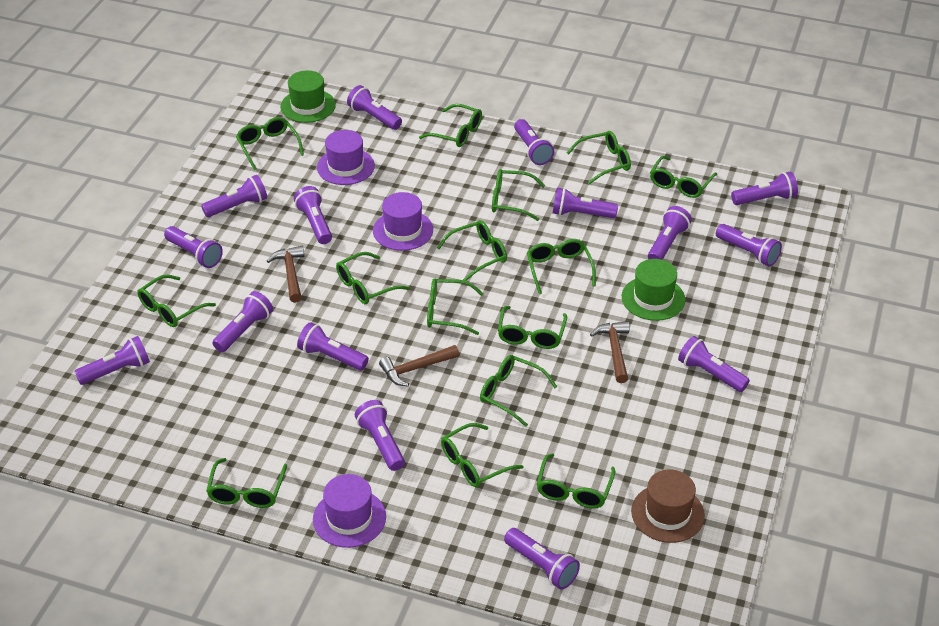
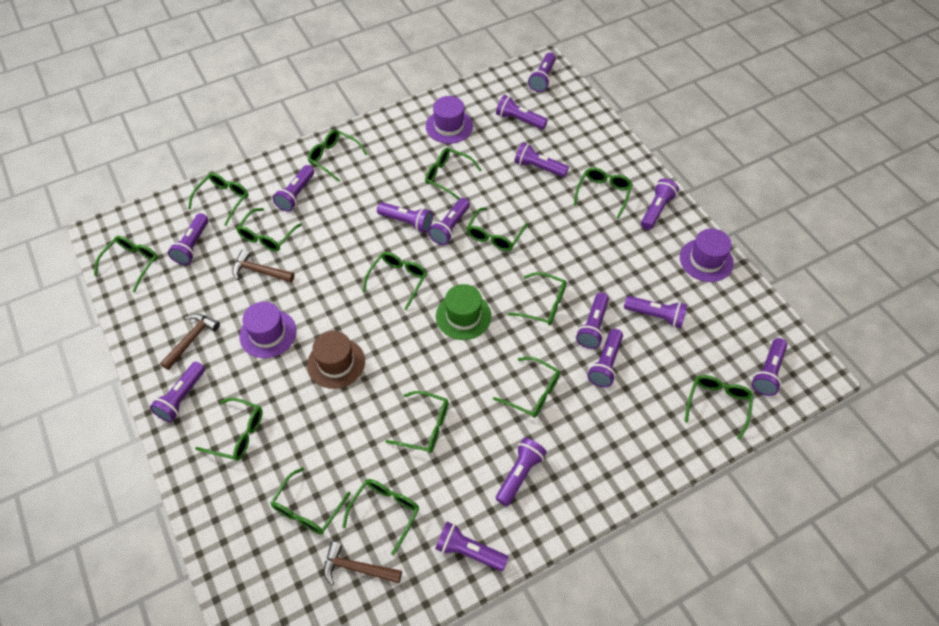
green hat: [280,70,336,123] [622,259,685,321] = 2 -> [436,284,491,340] = 1

